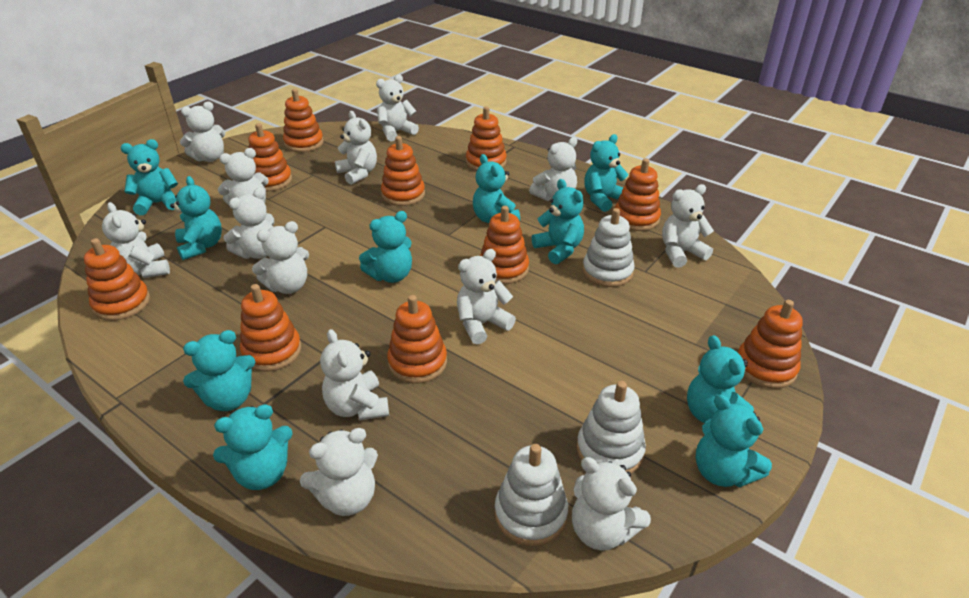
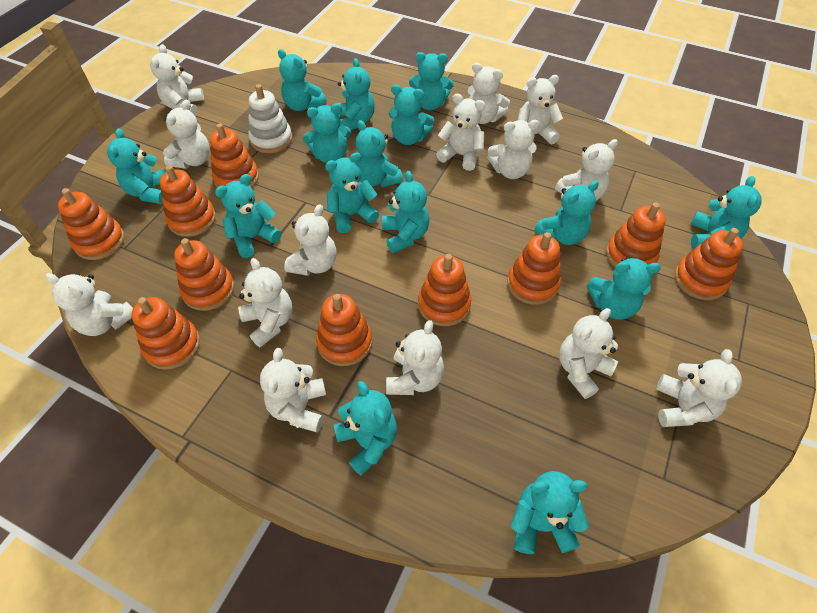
turquoise teddy bear: [120,139,178,215] [170,176,222,260] [183,330,255,411] [213,404,293,490] [359,211,412,283] [473,154,520,223] [532,179,584,264] [584,134,629,212] [687,335,754,423] [696,394,772,487] = 10 -> [107,128,166,204] [215,174,281,258] [278,49,327,111] [303,103,351,163] [325,152,379,233] [334,381,397,476] [338,58,375,130] [356,120,403,187] [382,171,430,253] [389,85,434,145] [409,52,454,110] [510,471,589,554] [534,181,599,245] [587,257,661,320] [691,176,762,249] = 15
white stacking toy: [495,444,568,546] [577,381,646,474] [582,208,635,287] = 3 -> [248,84,293,153] = 1
white teddy bear: [102,202,170,278] [180,101,225,162] [218,148,269,205] [224,188,274,259] [252,221,309,294] [300,428,378,516] [320,329,389,420] [335,111,377,185] [376,74,419,141] [457,249,516,344] [529,137,577,201] [572,457,651,551] [662,184,714,268] = 13 -> [45,273,133,336] [150,44,204,116] [163,100,210,169] [238,258,292,347] [260,348,326,433] [284,204,336,276] [386,320,444,395] [436,94,485,171] [467,63,510,124] [487,120,540,179] [518,75,563,144] [555,139,618,201] [559,308,618,399] [657,349,742,427] = 14

